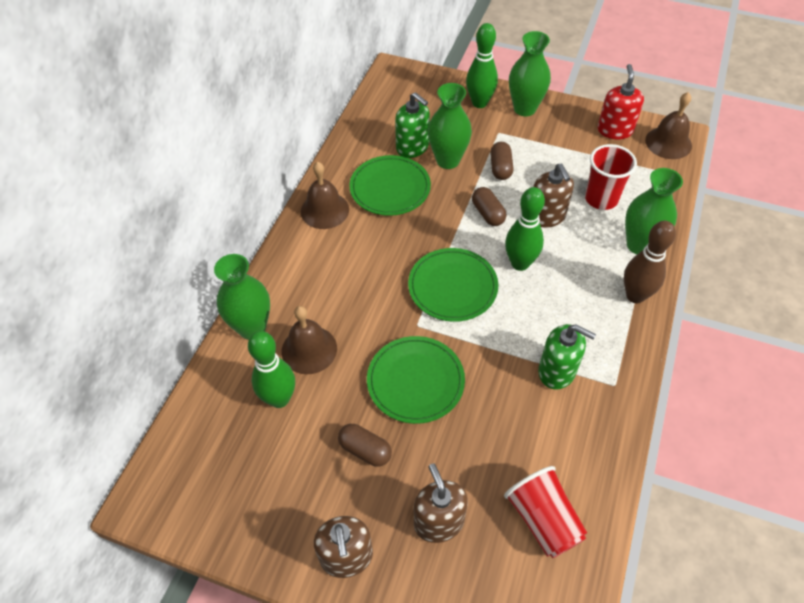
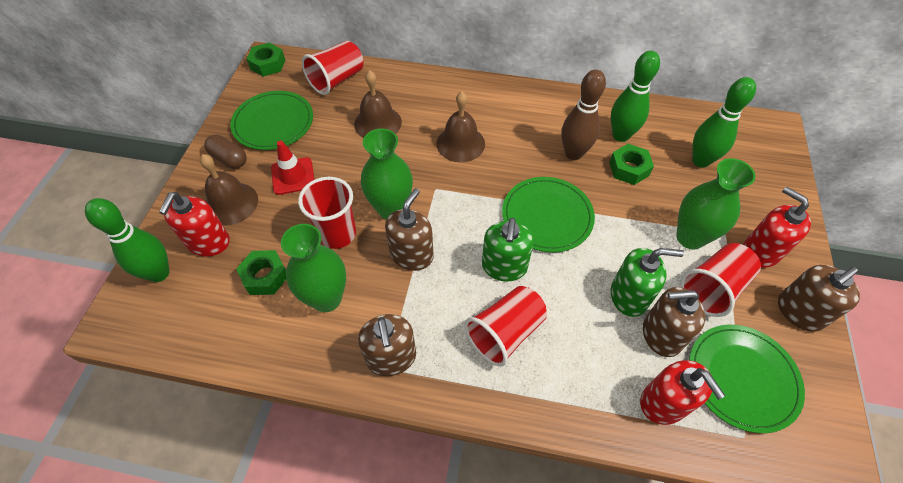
brown capsule: [338,424,392,467] [472,187,506,226] [490,142,513,180] = 3 -> [204,135,247,168] = 1
brown soap dispenser: [314,516,373,578] [414,463,468,543] [533,164,574,228] = 3 -> [358,314,416,376] [385,188,434,271] [643,287,705,357] [778,265,860,332] = 4
green nut: none = 0 -> [236,250,286,295] [247,43,285,77] [609,144,654,185] = 3
green vase: [214,254,270,340] [428,83,472,169] [509,31,551,116] [625,168,683,254] = 4 -> [281,224,346,312] [361,128,413,219] [676,158,755,249] = 3
red cup: [504,466,587,558] [585,144,637,210] = 2 -> [298,177,356,249] [302,41,363,95] [464,286,547,367] [680,243,761,317] = 4
red soap dispenser: [598,64,644,139] = 1 -> [159,192,230,257] [640,360,725,425] [743,186,811,268] = 3
red traffic cone: none = 0 -> [271,141,315,195] = 1

